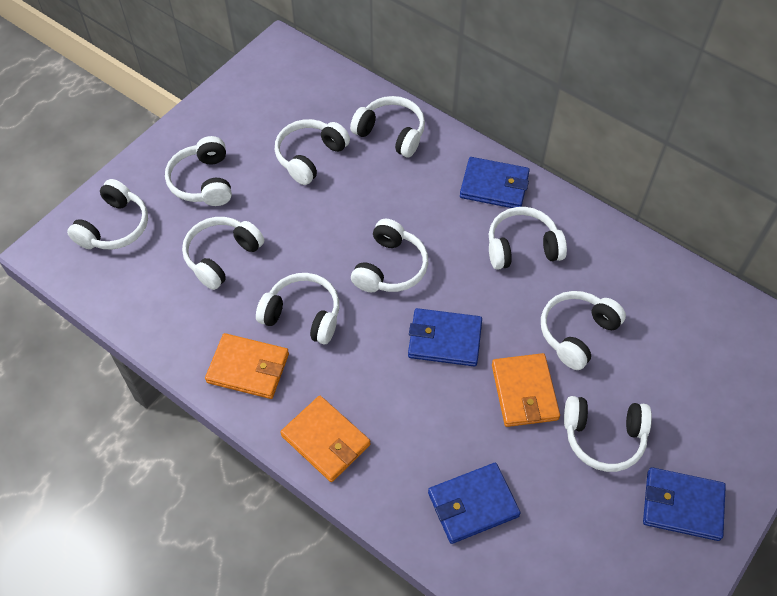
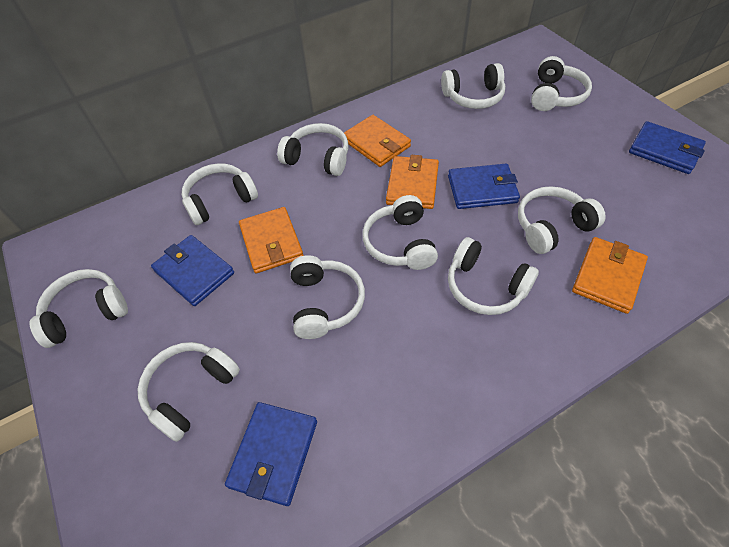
orange wallet: [205,333,289,399] [280,396,370,482] [492,353,560,427] = 3 -> [239,207,304,273] [344,115,411,167] [386,155,439,209] [572,237,648,314] = 4

